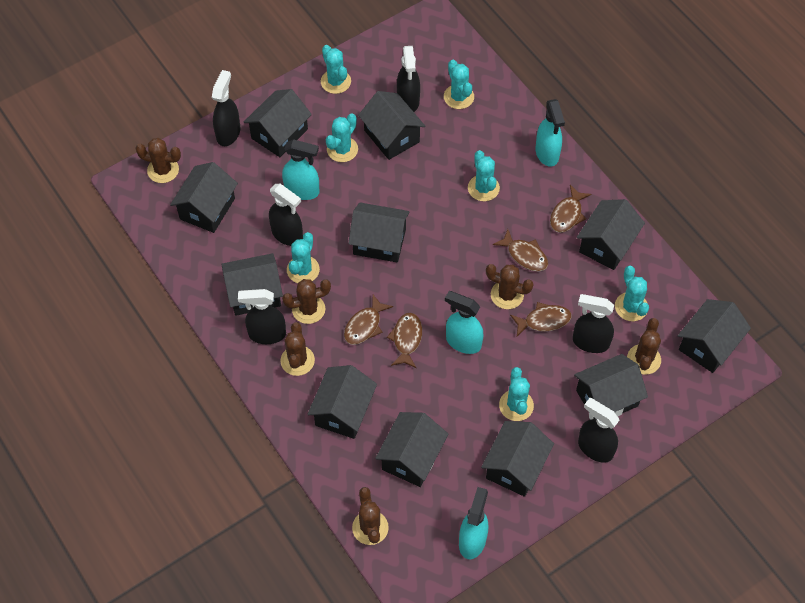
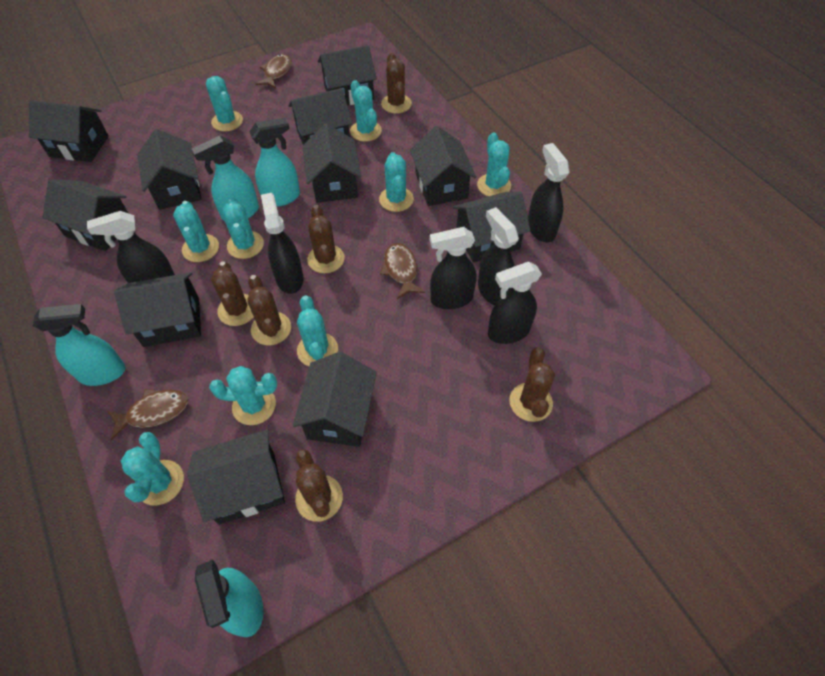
brown fish: [344,295,393,345] [387,313,422,368] [493,229,548,272] [510,302,572,336] [550,185,591,233] = 5 -> [107,389,188,440] [256,54,292,88] [380,243,425,299] = 3
turquoise cactus: [287,232,320,283] [321,45,351,94] [326,113,358,162] [444,60,474,109] [468,150,500,201] [499,367,534,421] [615,266,649,321] = 7 -> [121,432,184,506] [173,201,219,262] [206,76,243,131] [209,366,277,425] [222,197,264,259] [297,295,338,366] [350,80,382,142] [379,152,414,212] [477,132,511,196] = 9

